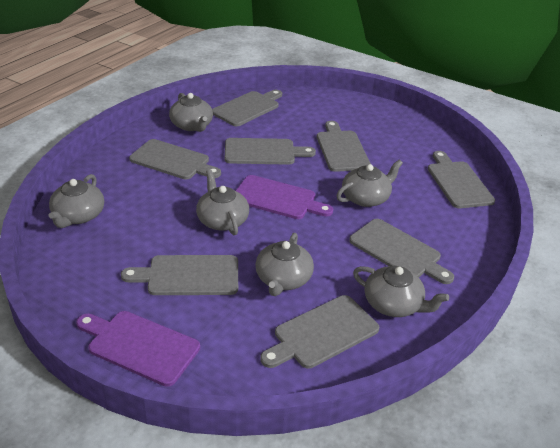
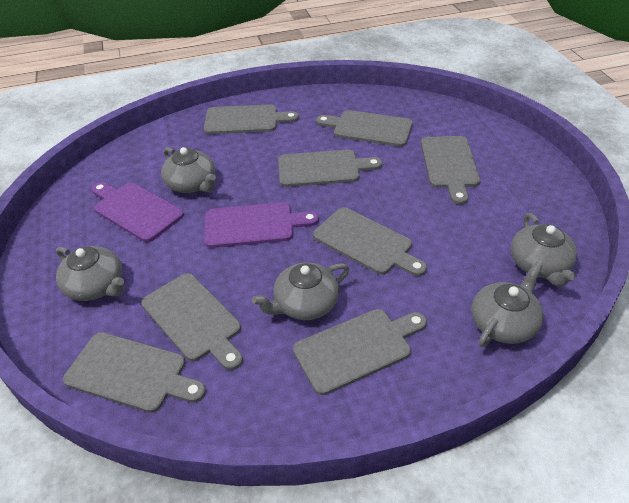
grey teapot: [49,174,104,228] [169,93,213,132] [196,169,249,235] [256,233,314,296] [336,160,403,207] [353,266,449,317] = 6 -> [56,246,124,301] [161,147,216,193] [252,262,350,320] [472,262,544,347] [511,213,577,287] = 5

